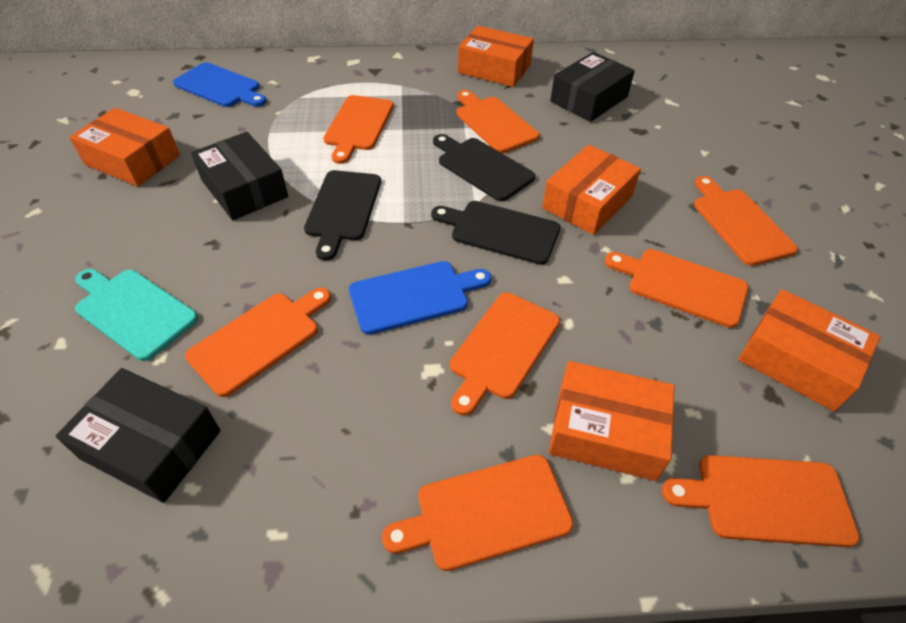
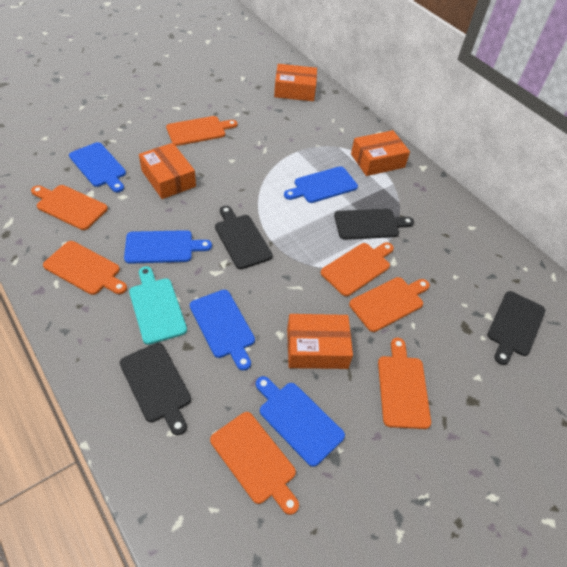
black box: [56,368,221,503] [191,132,288,220] [550,52,635,122] = 3 -> none = 0
black cutting board: [304,170,381,260] [431,201,560,265] [433,134,535,201] = 3 -> [120,343,191,435] [215,206,273,269] [334,209,414,240] [487,291,545,365] = 4
blue cutting board: [173,62,267,107] [349,261,491,335] = 2 -> [69,142,126,192] [124,230,212,264] [190,290,255,371] [256,376,345,467] [284,166,358,203] = 5
orange box: [69,108,180,187] [458,26,534,87] [542,145,641,235] [549,361,675,481] [738,289,881,412] = 5 -> [139,143,196,199] [274,64,317,101] [287,314,353,369] [351,130,410,176] = 4
orange cutting board: [185,288,331,397] [323,95,394,164] [382,455,573,571] [450,292,560,416] [456,90,540,153] [605,249,748,328] [662,455,860,547] [694,176,798,266] = 8 -> [31,185,108,230] [43,241,127,295] [166,116,238,146] [210,412,299,515] [321,242,394,296] [349,277,430,332] [378,338,431,429] = 7

